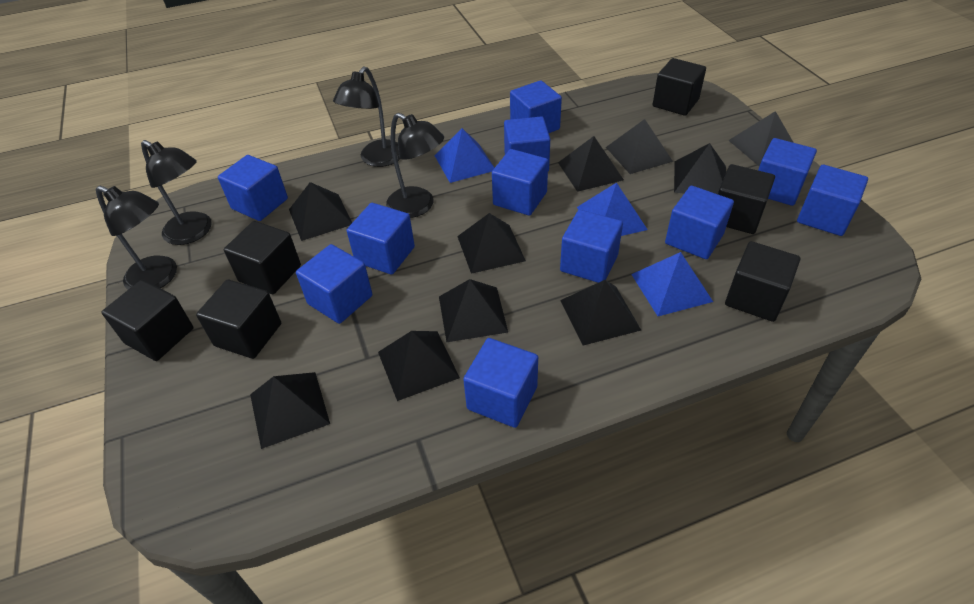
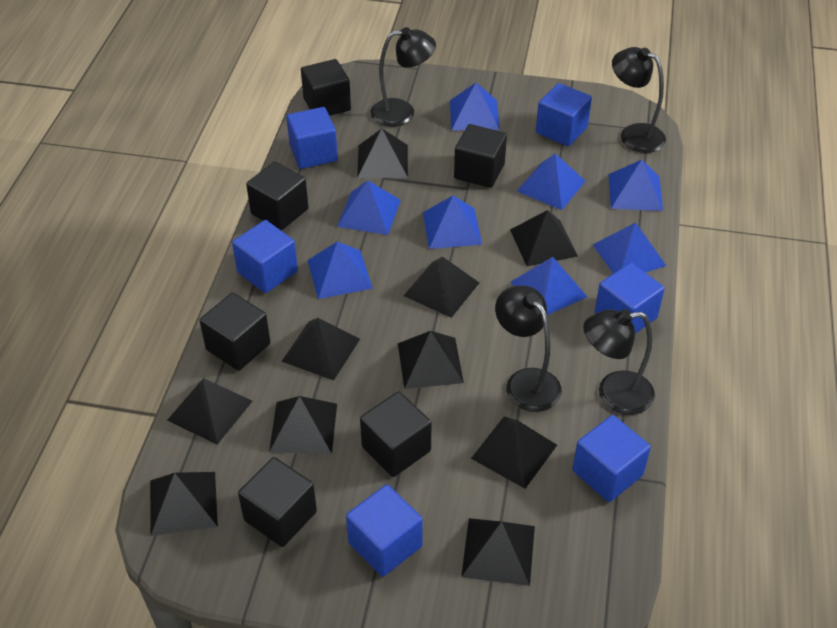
blue cube: [218,155,288,221] [296,244,372,324] [347,203,415,275] [463,338,538,428] [492,149,548,216] [504,116,550,171] [510,80,562,133] [560,210,623,283] [665,186,734,259] [758,138,817,206] [797,165,868,236] = 11 -> [232,220,298,293] [286,107,338,169] [346,484,423,577] [536,83,592,146] [572,415,651,502] [594,263,665,334] = 6
blue pyramid: [434,128,494,183] [577,183,648,236] [631,252,713,316] = 3 -> [307,242,373,299] [337,180,401,235] [423,195,482,249] [450,83,500,131] [511,257,587,315] [517,153,585,210] [593,222,666,274] [608,160,663,211] = 8

